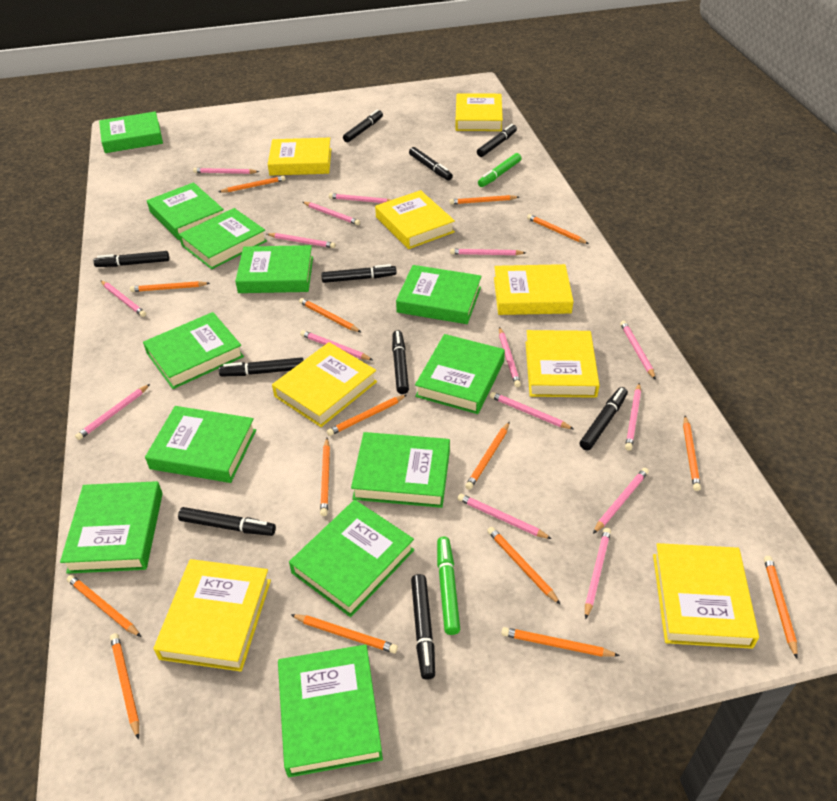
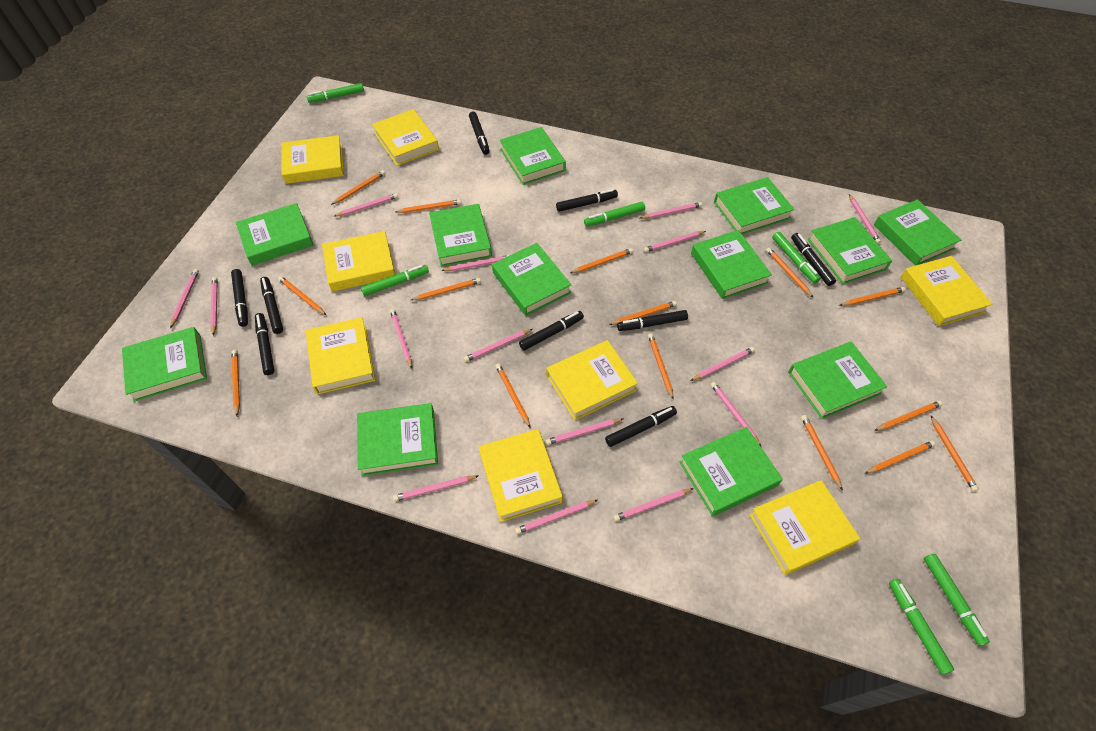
black marker: [93,251,169,267] [178,507,276,536] [219,357,304,377] [321,264,397,283] [343,109,383,142] [392,330,409,394] [409,147,453,180] [411,574,435,680] [477,124,517,157] [580,387,628,450] = 10 -> [231,269,248,327] [255,313,275,375] [260,277,283,334] [469,112,490,155] [519,311,584,351] [556,189,618,212] [605,406,677,447] [617,310,688,331] [791,233,836,286] = 9
green marker: [437,537,460,635] [478,153,522,187] = 2 -> [307,83,364,103] [361,265,429,296] [584,202,645,227] [772,232,821,283] [889,579,954,675] [924,554,990,646] = 6

